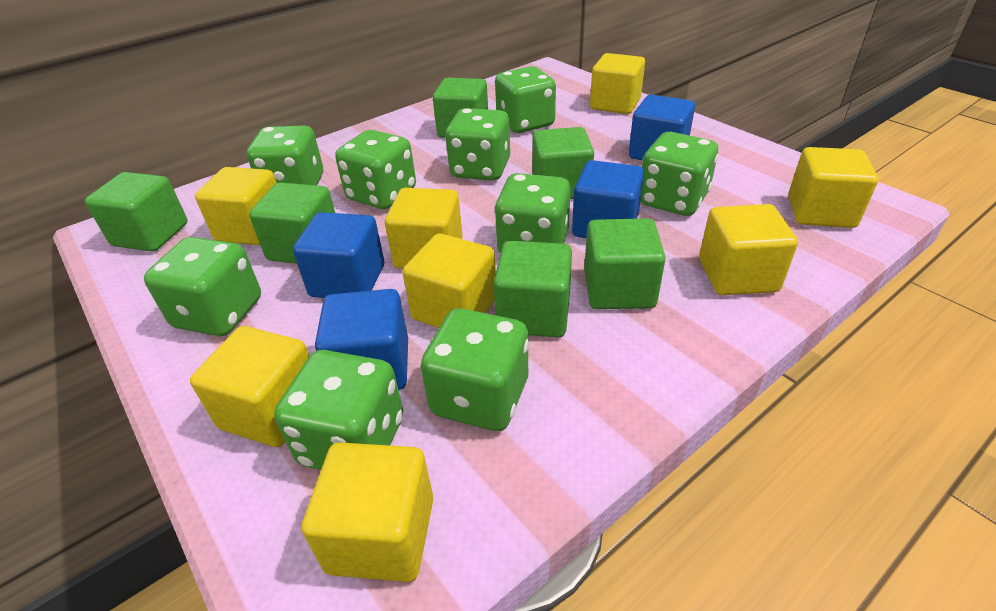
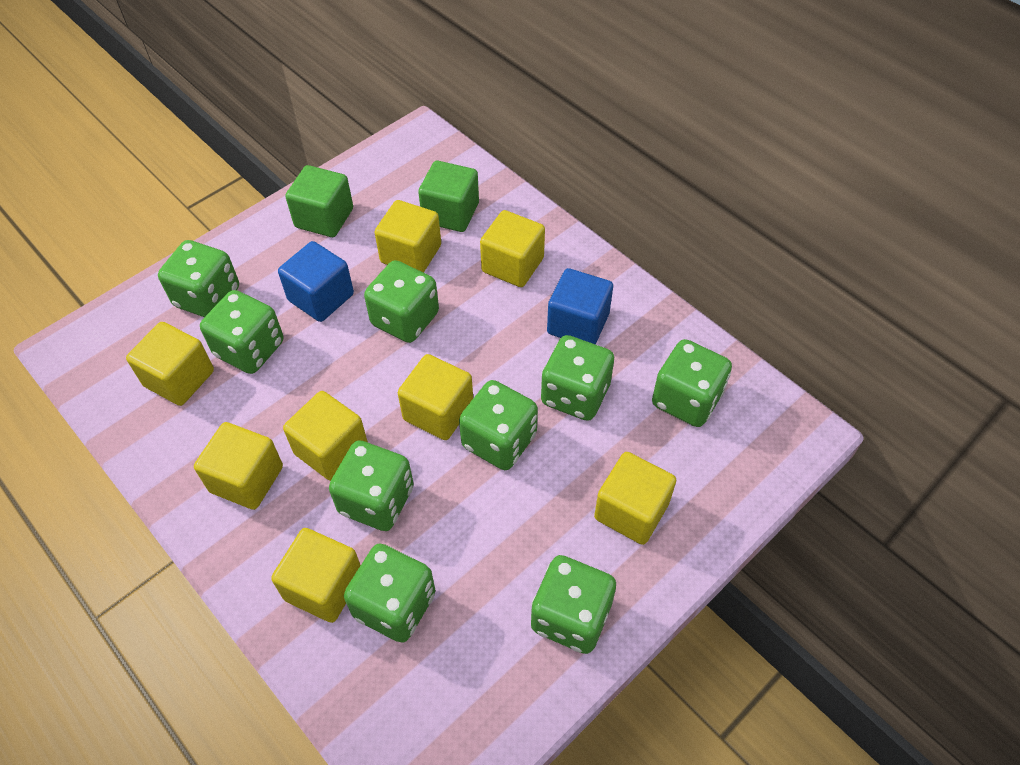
blue cube: [293,212,384,298] [315,289,408,390] [572,160,644,238] [629,94,695,160] = 4 -> [278,241,354,322] [547,268,613,344] = 2
green cube: [85,172,188,252] [249,182,335,264] [433,78,488,138] [493,241,572,338] [532,127,594,199] [584,218,666,309] = 6 -> [285,165,353,237] [418,161,479,232] = 2

